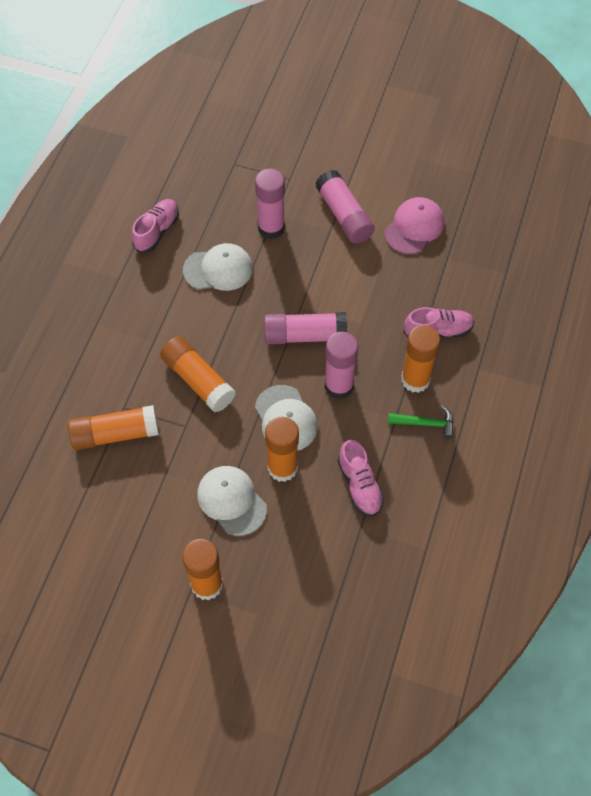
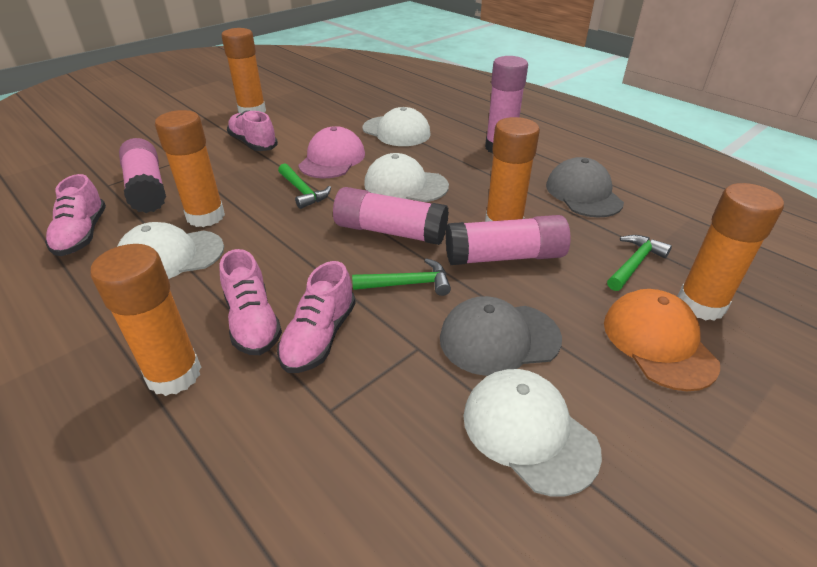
green hammer: [388,405,454,439] = 1 -> [278,163,331,209] [352,258,451,296] [607,235,672,291] = 3
grey cap: none = 0 -> [440,296,562,376] [546,157,624,218] = 2
orange cap: none = 0 -> [604,289,720,391] = 1
pink shoe: [132,199,179,253] [337,440,384,517] [403,307,475,338] = 3 -> [45,174,106,256] [220,249,282,355] [227,110,278,151] [277,261,356,373] = 4
white cap: [183,243,253,291] [197,466,267,536] [255,385,318,451] = 3 -> [117,222,224,279] [363,107,431,146] [364,153,449,202] [463,369,602,496] = 4

